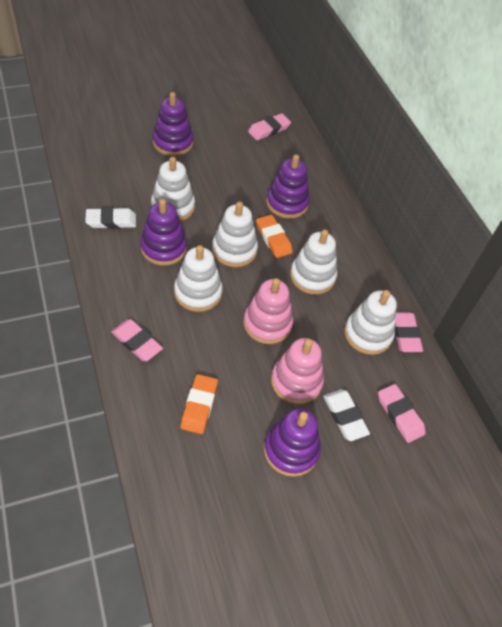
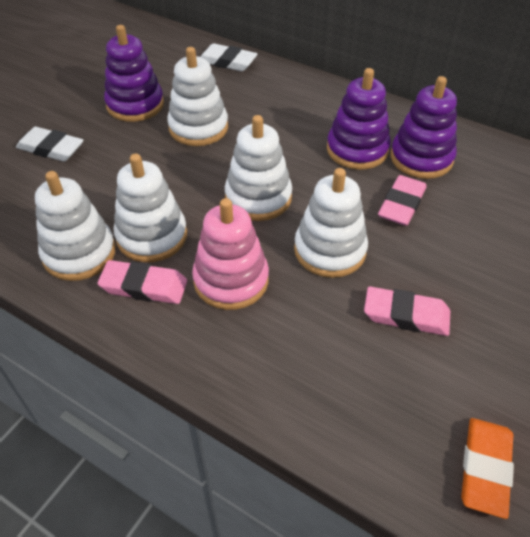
orange eraser: [181,374,218,434] [256,215,293,258] = 2 -> [461,418,514,519] = 1
pink eraser: [111,319,163,361] [248,113,291,141] [378,384,426,443] [395,312,423,352] = 4 -> [97,260,187,304] [364,286,450,336] [378,175,427,226] = 3
pink stacking toy: [244,278,293,344] [271,338,324,405] = 2 -> [192,198,269,310] = 1
purple stacking toy: [140,199,187,266] [153,92,193,156] [264,408,321,477] [266,154,310,219] = 4 -> [104,25,164,122] [327,68,391,170] [391,76,457,179] = 3

